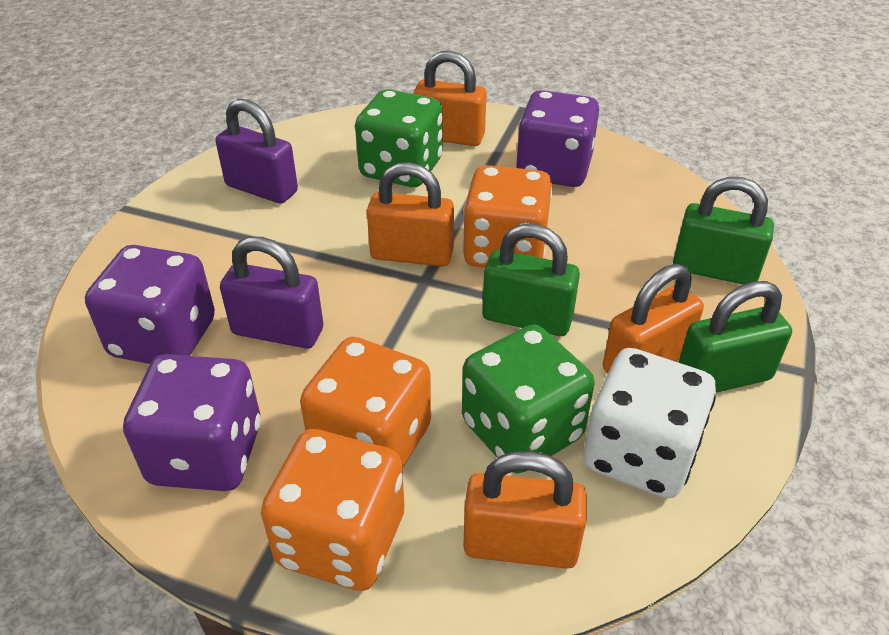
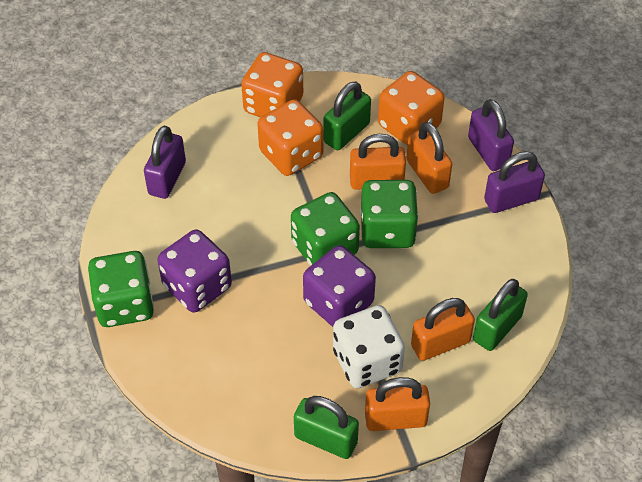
green dice: [355,89,443,187] [462,325,594,473] = 2 -> [88,251,154,327] [291,192,360,266] [360,180,418,248] = 3
purple dice: [85,245,215,364] [123,354,261,491] [516,90,599,187] = 3 -> [157,229,232,313] [303,245,376,327] = 2
purple padlock: [216,99,298,204] [220,237,323,348] = 2 -> [144,126,186,199] [468,99,514,171] [484,151,545,213] = 3

